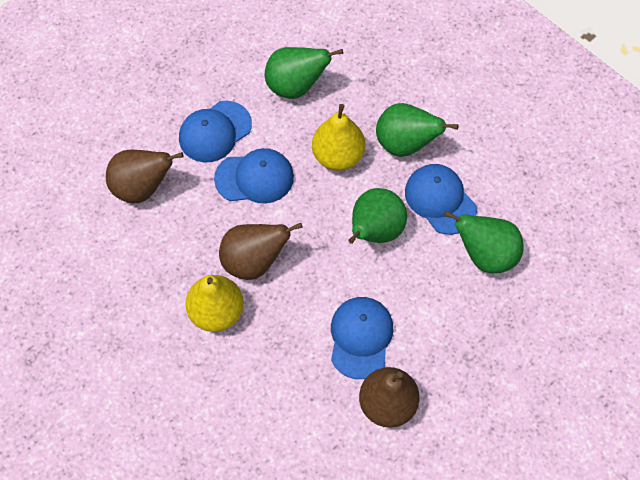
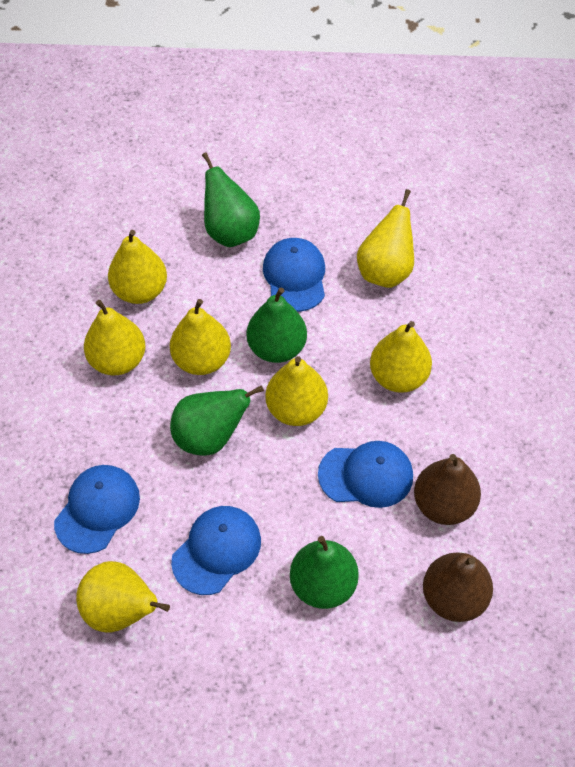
brown pear: [106,150,183,203] [219,223,303,280] [359,367,420,428] = 3 -> [414,454,481,525] [423,553,493,622] = 2
yellow pear: [185,275,244,332] [312,104,365,171] = 2 -> [76,561,170,632] [84,300,146,375] [108,230,167,304] [170,299,231,375] [265,356,328,426] [357,189,414,288] [370,321,432,393] = 7

